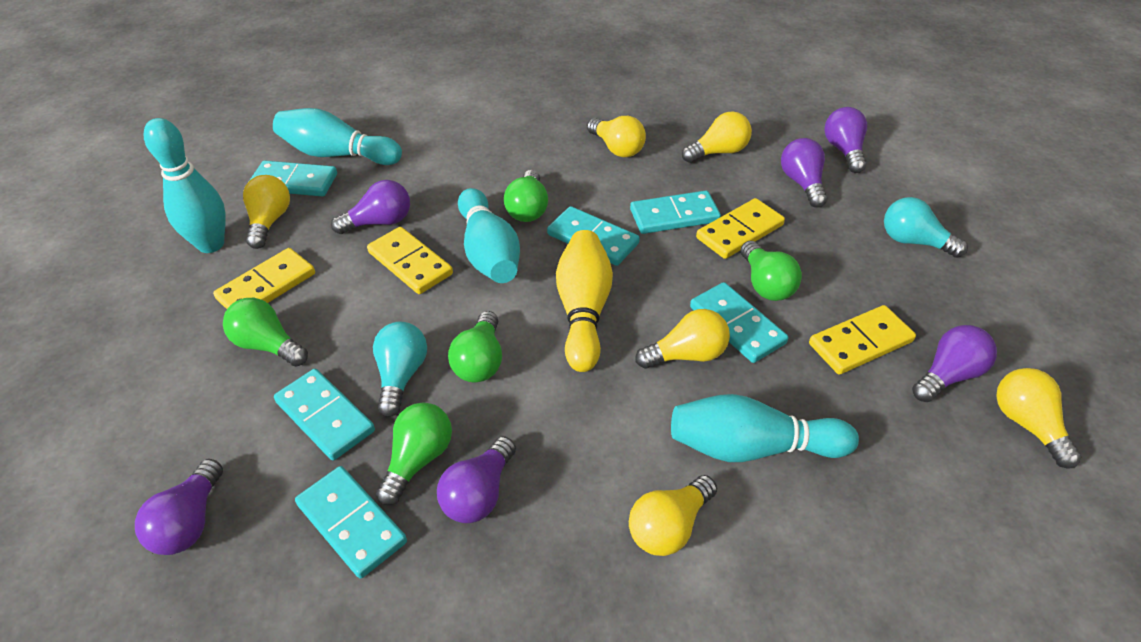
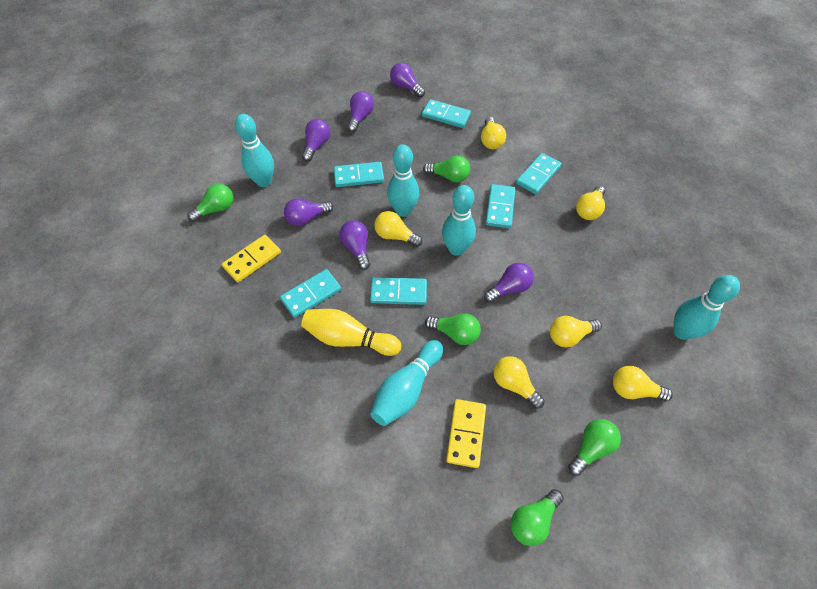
turquoise bowling pin: [144,118,226,253] [273,108,402,165] [458,188,520,283] [671,394,859,462] = 4 -> [235,114,274,187] [370,340,443,426] [387,144,419,217] [442,185,476,256] [673,275,740,340] = 5
turquoise light bulb: [373,322,427,417] [884,197,968,258] = 2 -> none = 0
yellow domino: [213,248,315,309] [367,227,453,294] [696,198,785,259] [809,305,916,375] = 4 -> [222,235,281,282] [446,399,486,468] = 2

